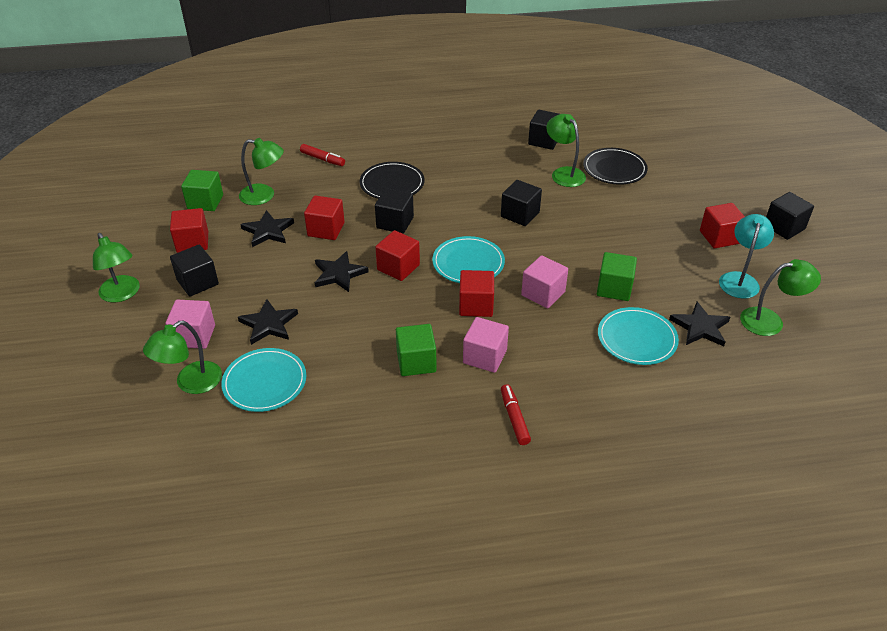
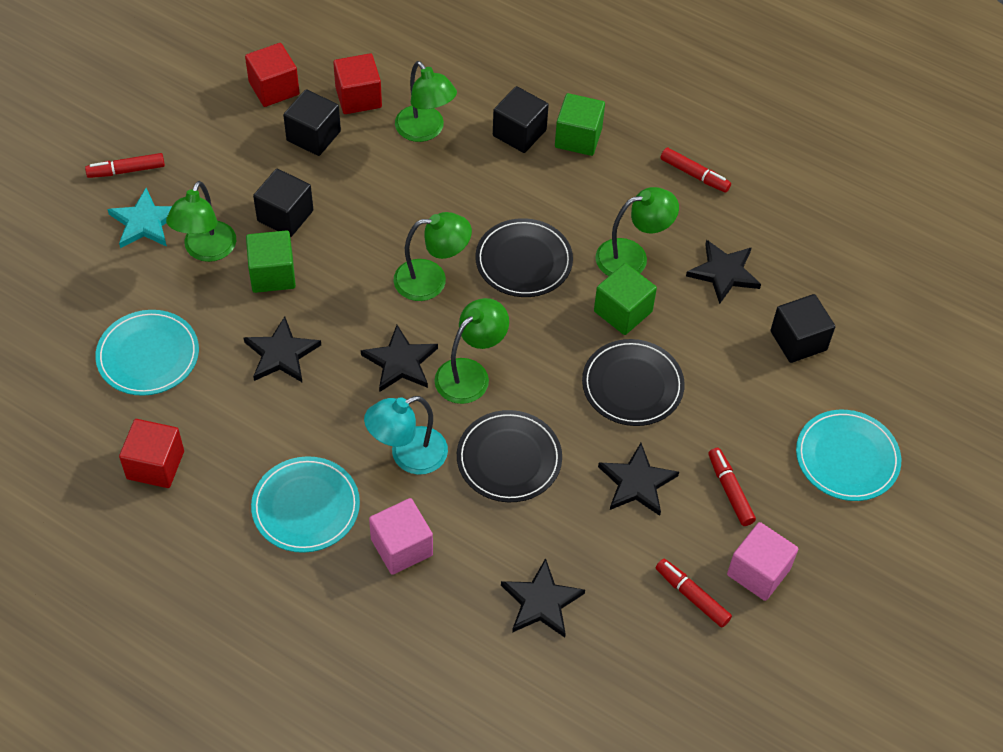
black cube: [170,245,219,296] [375,188,414,234] [501,180,542,226] [528,110,559,150] [766,192,814,240] = 5 -> [253,169,313,237] [283,89,341,156] [493,86,549,153] [770,294,835,363] = 4
black plate: [359,162,424,199] [583,148,648,185] = 2 -> [457,410,562,502] [475,218,573,297] [582,339,685,426] = 3
black star: [238,299,298,345] [240,210,294,247] [315,251,369,292] [669,302,730,346] = 4 -> [244,316,321,383] [361,325,438,392] [501,558,585,638] [598,443,679,516] [686,240,761,304] = 5
pink cube: [166,299,215,349] [463,317,509,373] [521,255,568,308] = 3 -> [369,498,433,575] [727,522,798,601] = 2
red cube: [170,208,208,253] [304,195,345,240] [375,230,420,281] [459,270,494,317] [700,203,745,248] = 5 -> [119,419,184,488] [245,43,299,107] [333,53,382,114] = 3
red marker: [300,144,345,166] [501,384,531,445] = 2 -> [85,153,165,178] [656,559,732,628] [660,147,731,193] [708,448,756,526] = 4
turquoise star: none = 0 -> [107,188,172,248] = 1

